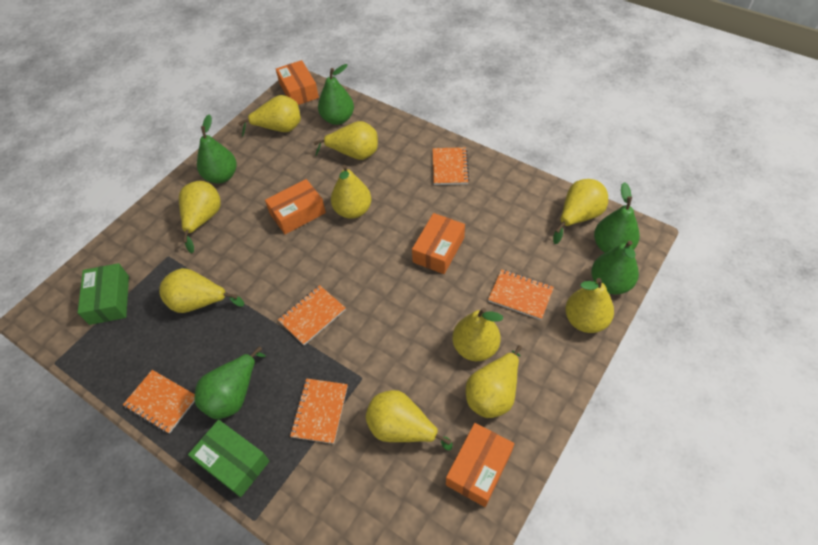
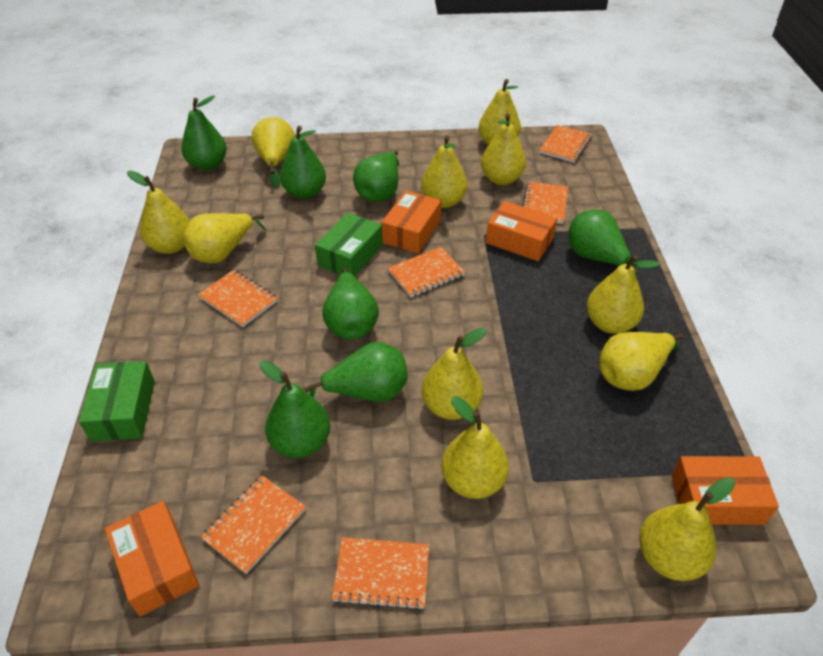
green pear: [195,346,265,419] [197,114,237,184] [318,64,354,125] [591,241,639,294] [594,182,640,253] = 5 -> [181,96,227,171] [260,360,330,458] [280,126,326,199] [303,342,407,402] [323,267,379,340] [353,151,399,202] [569,210,639,279] = 7
orange notebook: [123,370,195,434] [278,285,346,345] [290,378,348,444] [433,147,469,185] [488,269,554,320] = 5 -> [198,270,278,327] [201,475,306,574] [332,537,429,610] [388,247,465,298] [522,181,568,224] [539,125,592,163] = 6
yellow pear: [159,268,244,313] [179,181,221,253] [238,95,301,137] [314,121,378,160] [331,165,371,219] [366,390,453,450] [453,308,503,361] [466,345,522,418] [553,179,608,244] [565,278,614,333] = 10 -> [127,171,190,254] [183,213,267,263] [252,117,295,189] [421,135,467,208] [422,328,487,420] [441,396,509,499] [478,79,521,145] [481,113,526,185] [587,255,660,334] [600,332,683,391] [639,477,735,581] = 11

